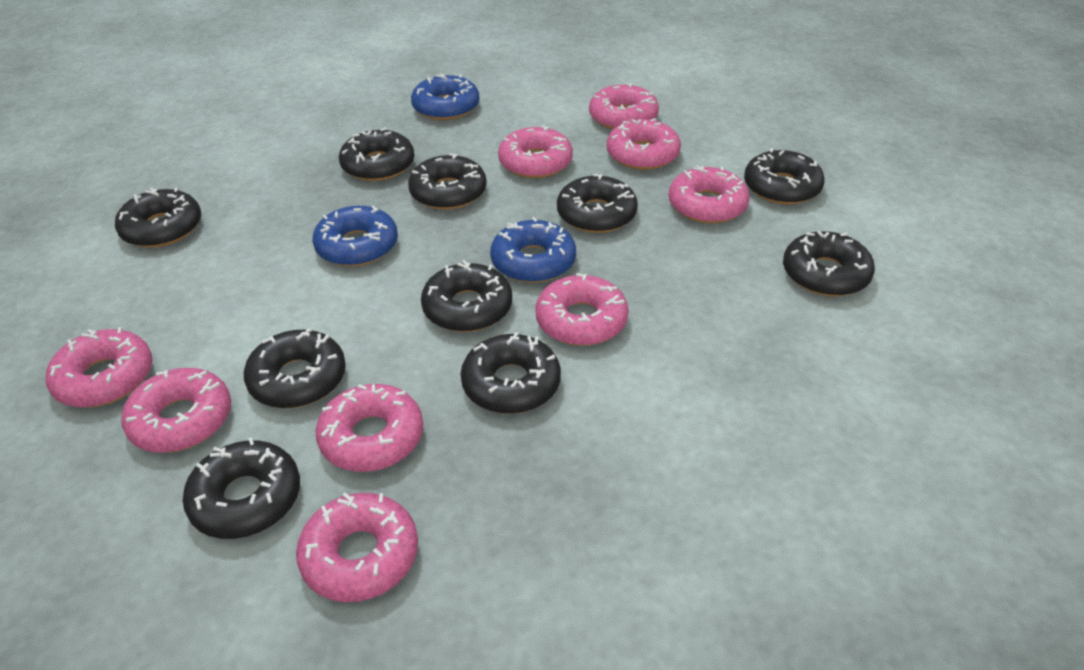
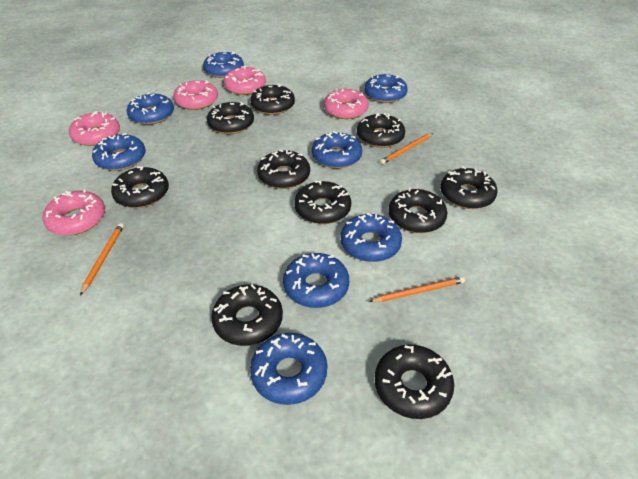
blue donut: [313,206,398,267] [411,73,479,120] [490,217,576,283] = 3 -> [92,133,146,171] [127,92,174,125] [203,52,244,78] [250,333,327,405] [283,253,349,308] [312,131,362,168] [341,213,402,262] [364,74,408,103] = 8
orange pencil: none = 0 -> [80,223,124,296] [369,277,465,302] [380,133,433,164] = 3
pink donut: [46,327,152,408] [121,368,231,453] [296,492,418,602] [315,384,423,472] [498,125,573,178] [535,273,629,346] [589,83,659,130] [607,118,681,170] [668,165,750,223] = 9 -> [42,189,105,235] [69,111,120,146] [173,80,218,110] [223,66,266,95] [324,88,369,119] = 5

